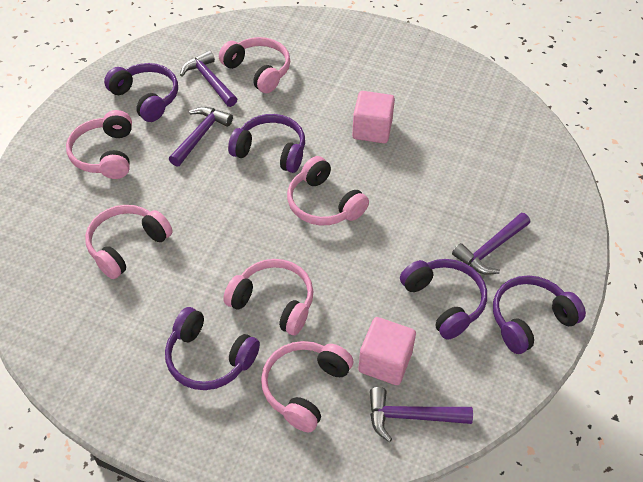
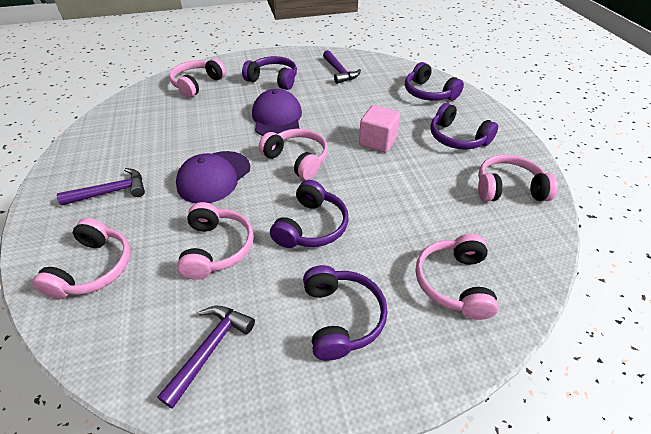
pink cube: [352,91,395,143] [358,317,416,385] = 2 -> [359,105,401,153] = 1
purple cap: none = 0 -> [176,151,250,203] [252,89,302,136] = 2
purple hammer: [169,107,233,167] [180,50,237,107] [370,387,473,442] [452,213,530,275] = 4 -> [57,168,145,206] [157,306,255,409] [323,50,361,84] = 3

